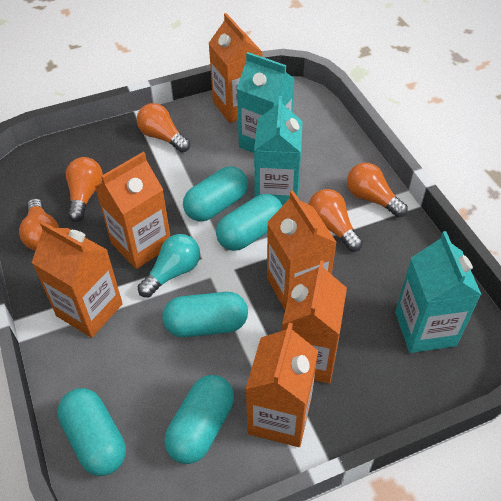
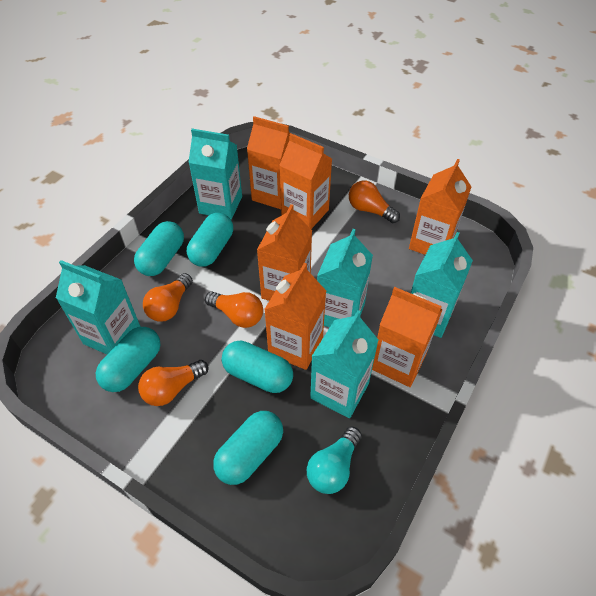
orange light bulb: [19,198,59,251] [66,157,103,222] [137,103,190,152] [308,189,363,251] [347,163,408,218] = 5 -> [138,360,209,406] [143,273,193,322] [205,292,263,328] [349,180,400,223] = 4
turquoise carton: [237,52,295,153] [254,96,303,206] [395,231,482,353] = 3 -> [56,260,141,354] [188,129,242,219] [310,310,378,418] [317,229,373,327] [411,232,473,338] = 5

